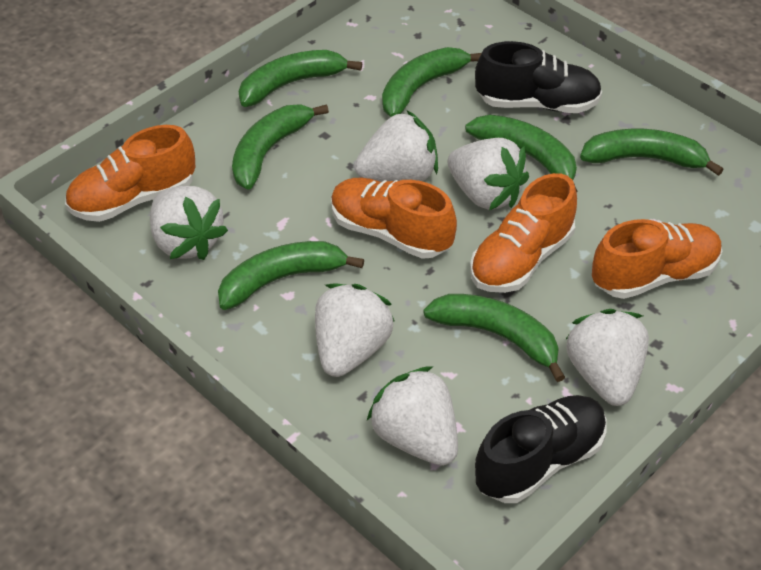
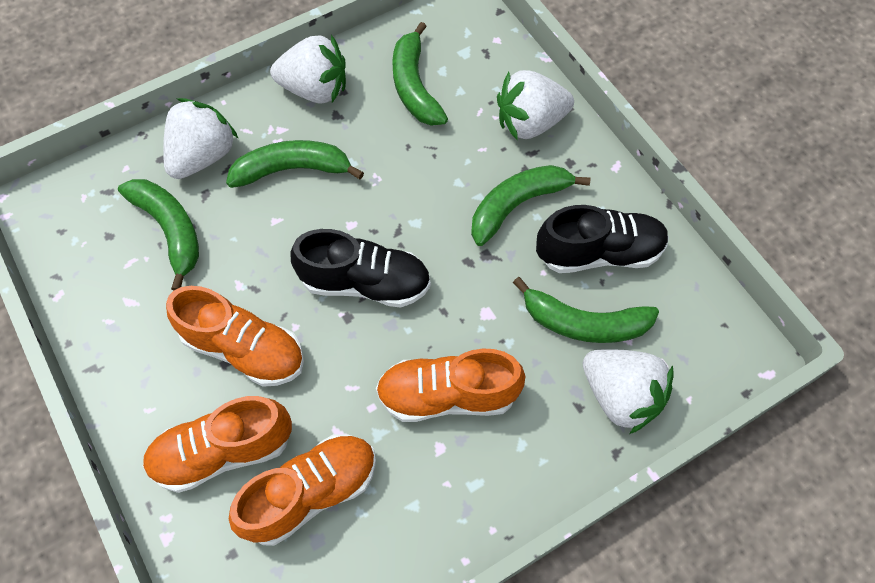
green banana: [218,241,364,310] [232,104,329,190] [238,50,362,107] [382,47,482,117] [423,294,565,382] [465,115,578,193] [580,129,724,176] = 7 -> [118,179,199,291] [226,140,364,188] [392,22,448,126] [471,165,590,246] [513,277,659,343] = 5
white strawberry: [150,186,228,260] [315,283,395,377] [354,110,438,182] [367,366,458,466] [448,138,529,210] [566,309,649,406] = 6 -> [163,98,238,179] [270,35,346,104] [497,70,574,140] [583,349,673,434] = 4

